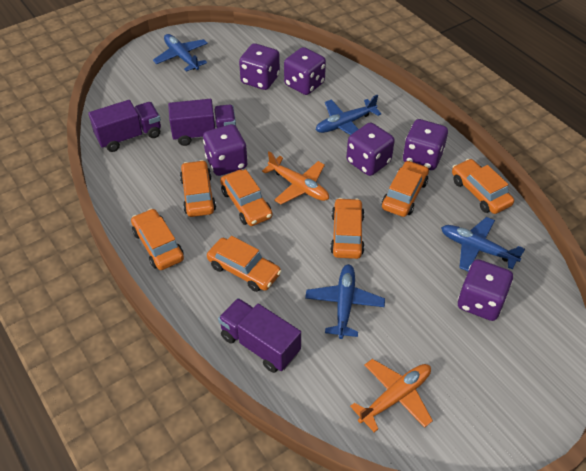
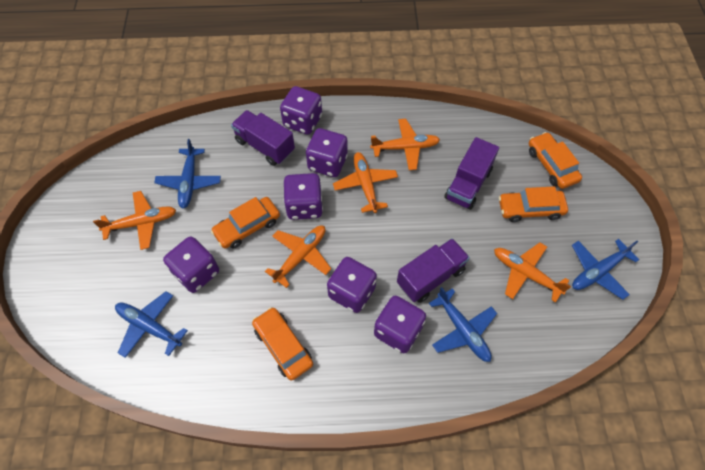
orange car: [131,209,184,270] [180,160,216,217] [207,236,282,292] [220,169,272,226] [330,198,364,259] [382,160,429,217] [452,159,514,214] = 7 -> [211,197,280,249] [252,307,313,381] [499,186,568,222] [529,132,582,189] = 4
orange plane: [262,152,329,204] [350,359,433,432] = 2 -> [93,191,176,250] [265,225,331,288] [333,152,398,213] [370,119,440,170] [494,242,571,303] = 5

